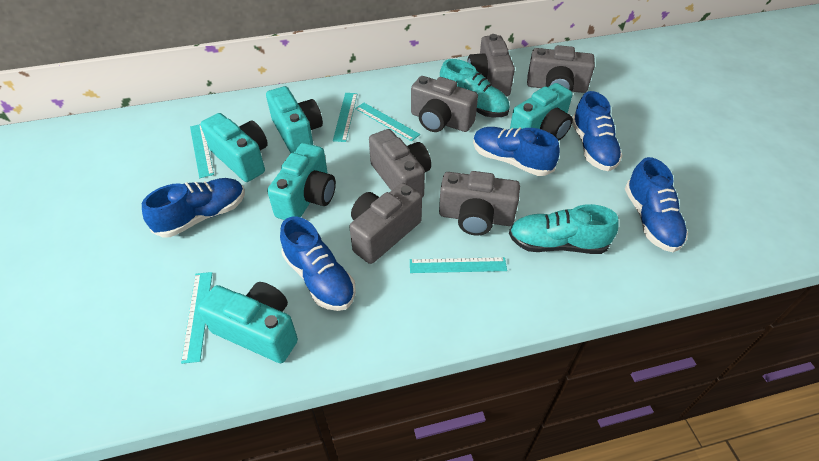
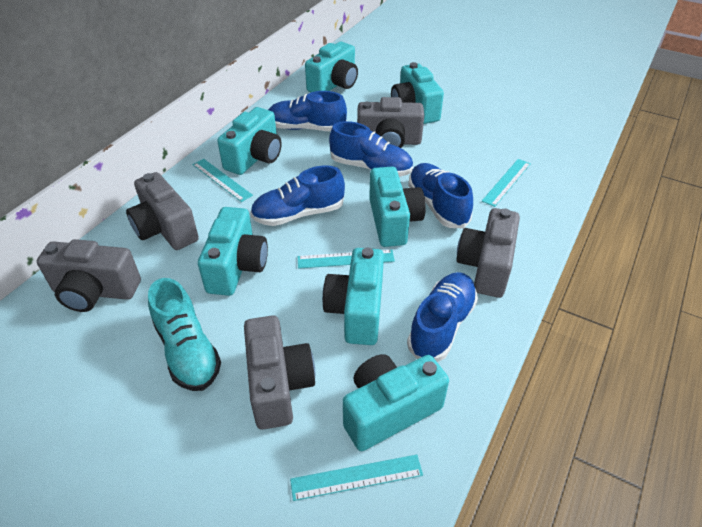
grey camera: [349,183,422,264] [369,129,431,198] [411,76,478,132] [439,171,520,236] [467,34,515,96] [527,45,595,93] = 6 -> [37,239,141,312] [126,172,199,250] [244,315,315,430] [357,97,424,148] [456,208,520,298] = 5
turquoise camera: [198,282,298,363] [200,113,268,182] [266,86,323,153] [267,143,336,220] [510,83,573,141] = 5 -> [198,207,268,296] [217,107,282,175] [305,42,358,92] [322,248,384,345] [343,354,449,451] [369,167,426,247] [391,62,444,124] = 7
turquoise ruler: [181,272,212,364] [190,124,214,178] [333,93,358,142] [355,103,420,141] [410,257,507,273] = 5 -> [192,159,253,202] [290,455,423,501] [298,250,395,269] [482,159,531,207] = 4
turquoise shoe: [440,59,510,117] [509,204,619,254] = 2 -> [148,278,221,391] = 1

